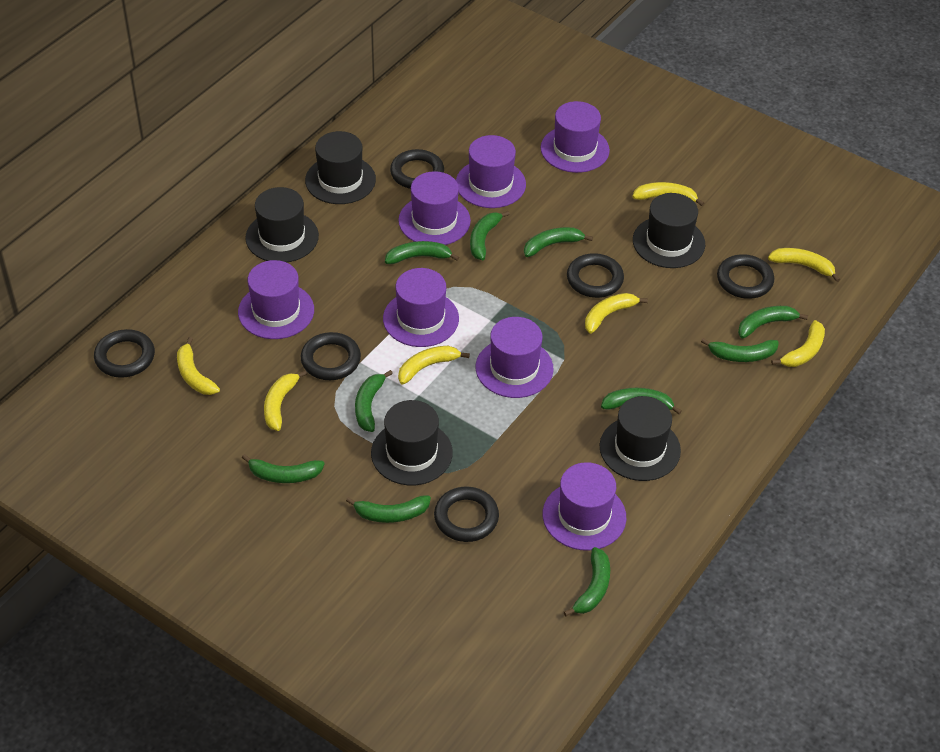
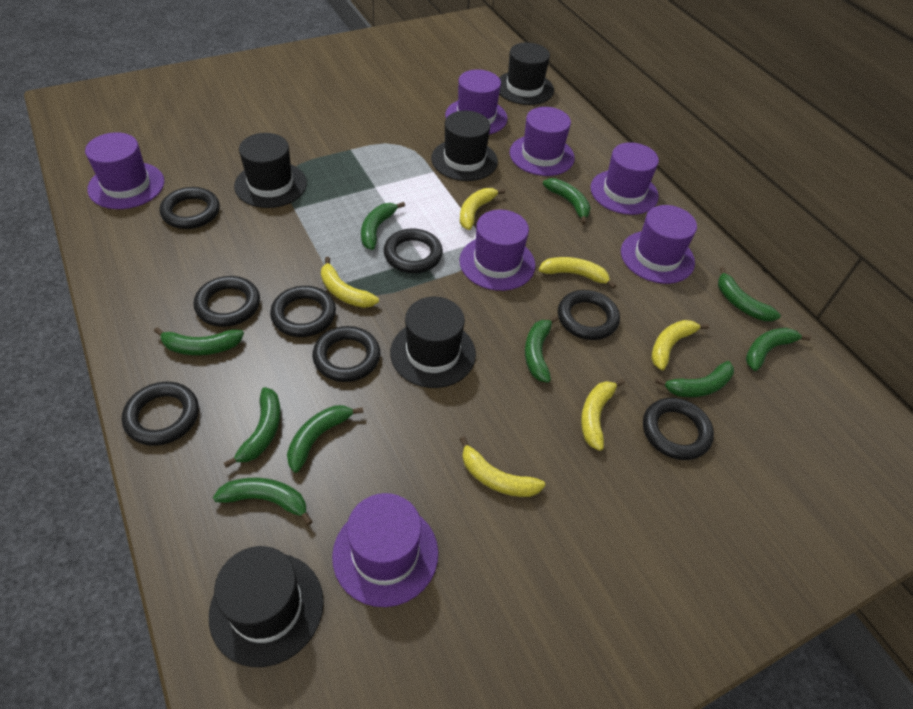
black ring: [94,329,155,378] [301,332,361,380] [390,149,444,189] [434,486,499,542] [567,253,624,298] [717,254,774,299] = 6 -> [122,382,199,446] [160,187,220,229] [194,276,260,327] [270,286,336,337] [313,326,380,382] [384,228,443,273] [558,290,620,340] [643,398,714,460] = 8
yellow banana: [177,337,220,395] [264,370,307,431] [398,346,470,384] [585,293,648,334] [632,182,704,206] [768,248,840,282] [771,320,825,367] = 7 -> [321,257,379,308] [460,188,505,230] [460,437,545,497] [539,257,616,289] [581,379,625,451] [651,320,709,370] = 6

